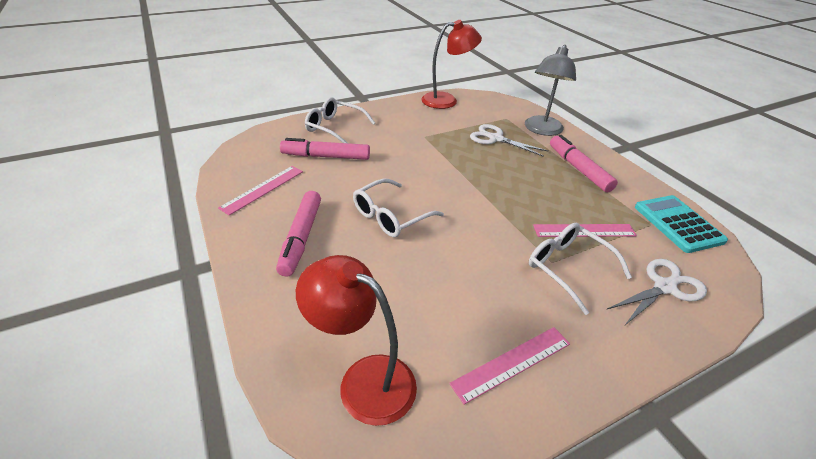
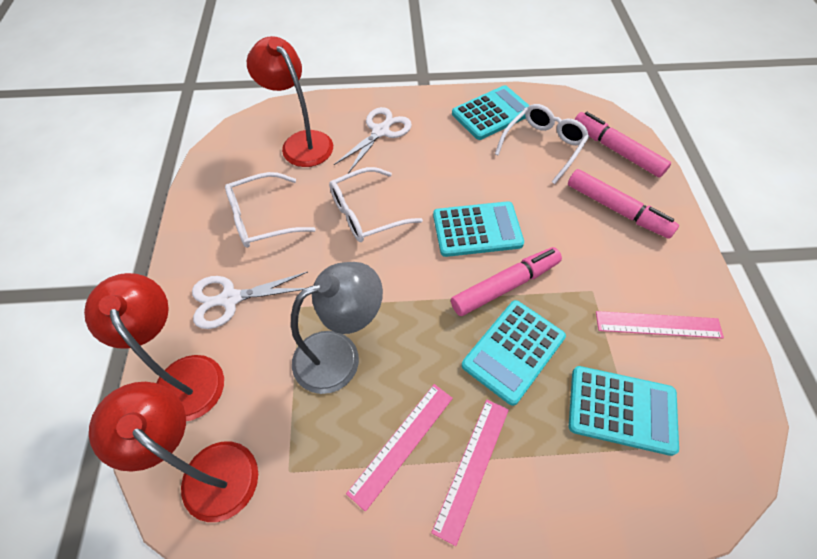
red lamp: [296,255,417,426] [421,20,482,109] = 2 -> [84,273,224,421] [89,382,258,522] [247,36,333,167] = 3
turquoise calculator: [635,195,728,253] = 1 -> [433,201,524,257] [452,85,530,140] [462,300,566,406] [569,366,679,456] = 4

